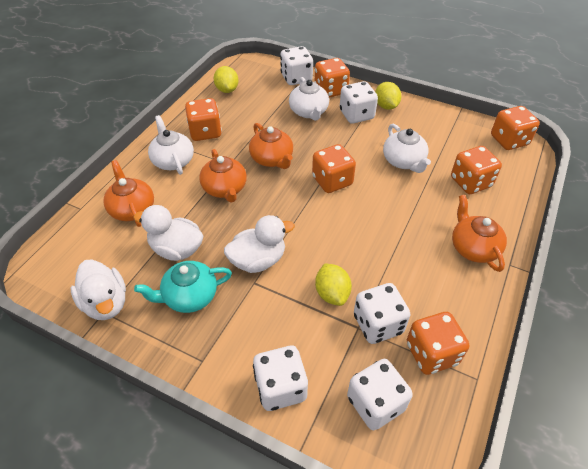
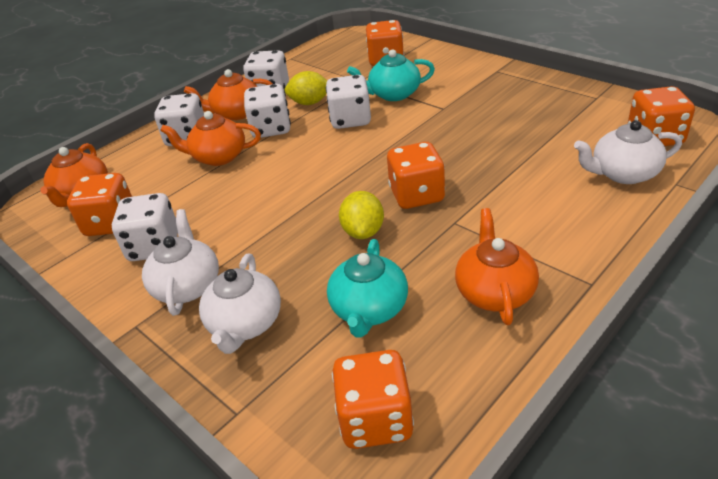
orange dice: [185,98,222,141] [312,144,356,193] [315,58,350,98] [407,312,469,375] [451,146,502,194] [491,106,540,150] = 6 -> [67,173,132,236] [332,350,414,449] [366,20,404,66] [387,142,445,209] [628,86,695,146] = 5
turquoise teapot: [134,261,232,313] = 1 -> [327,239,408,338] [347,49,435,101] = 2
white duck: [71,259,126,320] [133,205,203,261] [224,215,295,273] = 3 -> none = 0
yellow lemon: [214,66,239,93] [315,263,352,306] [375,82,401,110] = 3 -> [285,71,327,105] [339,191,384,239] = 2

